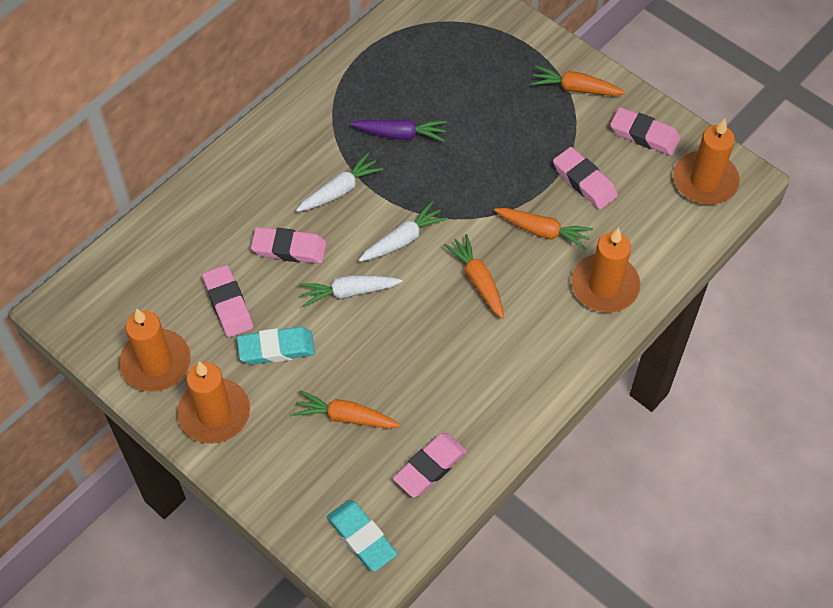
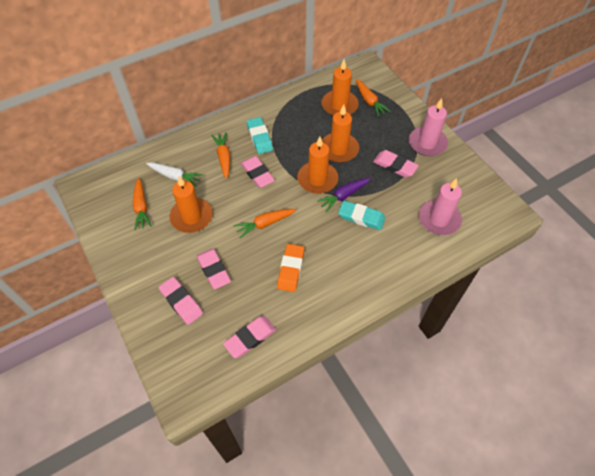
orange eraser: none = 0 -> [277,244,305,292] = 1
pink candle: none = 0 -> [409,98,448,156] [419,178,462,235] = 2
white carrot: [296,153,384,212] [299,275,403,307] [359,201,448,262] = 3 -> [146,162,203,187] = 1

